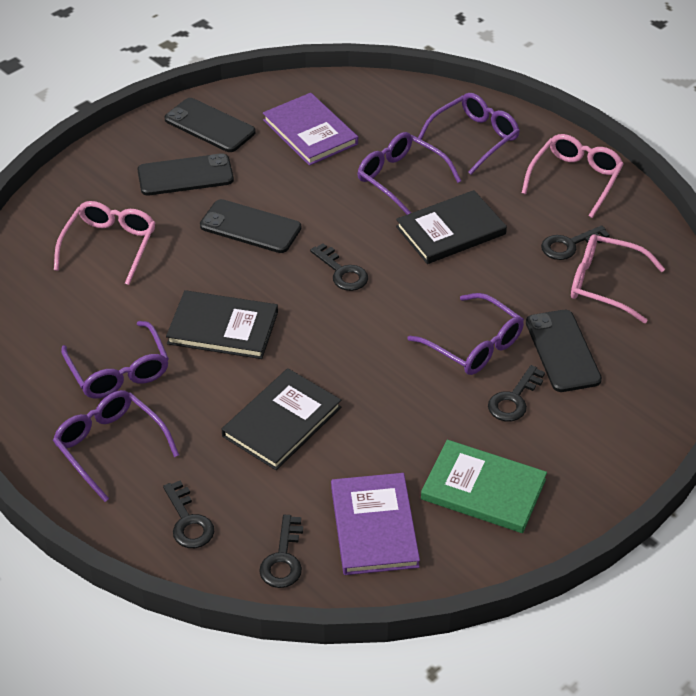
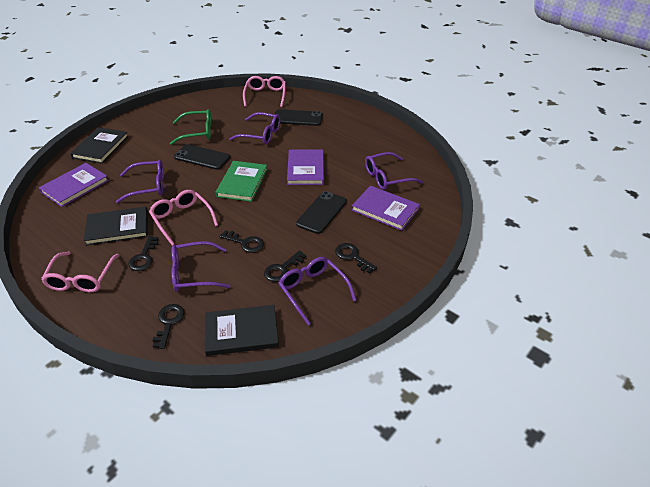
black phone: [137,153,234,195] [164,98,256,152] [200,199,301,253] [526,310,602,392] = 4 -> [174,144,230,170] [274,109,323,126] [296,191,347,234] = 3
green glasses: none = 0 -> [170,109,211,145] = 1
purple book: [263,93,358,166] [331,473,420,575] = 2 -> [39,163,109,207] [287,149,324,185] [352,186,420,231] = 3

